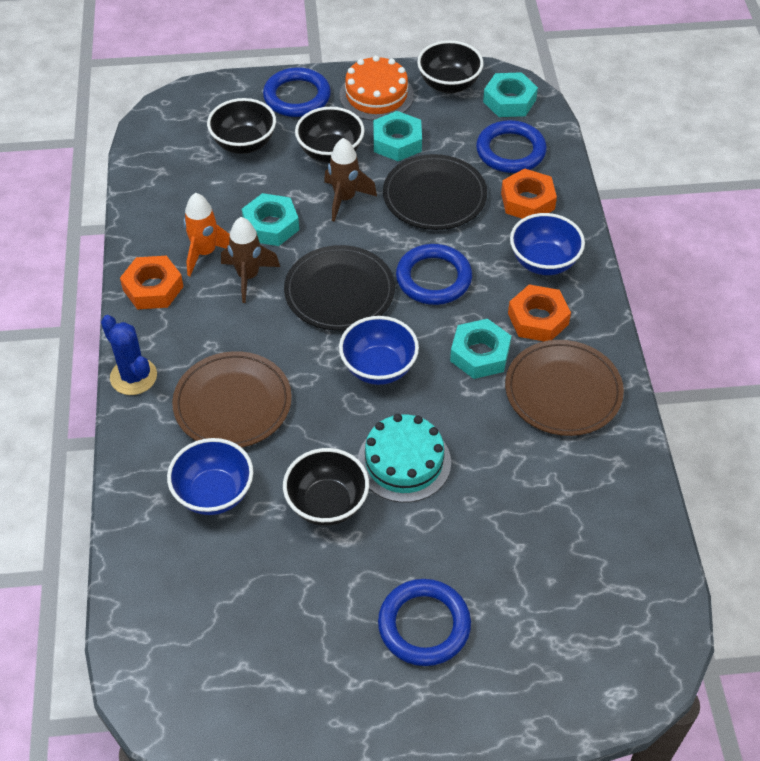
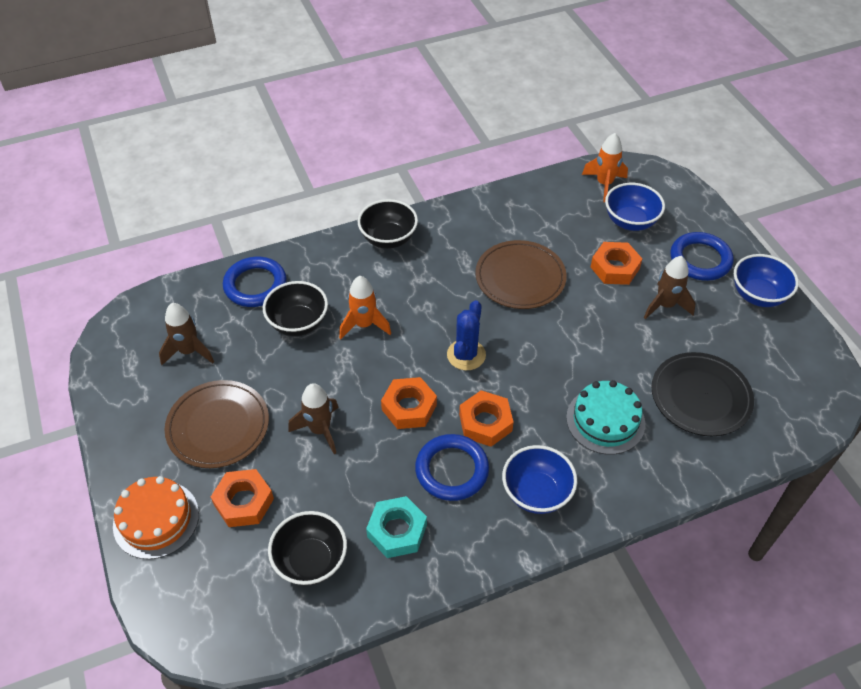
black bowl: [207,98,276,154] [283,448,369,526] [295,107,365,163] [417,40,484,94] = 4 -> [263,281,328,336] [268,511,347,586] [358,199,418,249] = 3
black plate: [284,245,395,331] [383,154,487,230] = 2 -> [651,352,754,436] = 1
blue ring: [263,67,331,117] [378,579,471,666] [396,244,472,305] [476,120,547,173] = 4 -> [223,257,287,307] [415,434,489,501] [670,232,734,281] = 3
brown rocket: [221,217,280,303] [324,138,377,222] = 2 -> [159,303,214,365] [288,383,339,454] [644,256,696,319] = 3
orange nut: [120,256,184,309] [501,168,557,219] [508,284,571,341] = 3 -> [211,469,274,527] [381,377,437,429] [459,390,514,447] [591,242,642,285] = 4
orange rocket: [183,193,230,276] = 1 -> [339,276,391,339] [582,133,628,202] = 2
turquoise nut: [242,193,299,246] [373,111,422,161] [450,319,511,379] [483,72,538,117] = 4 -> [366,496,427,558] = 1

